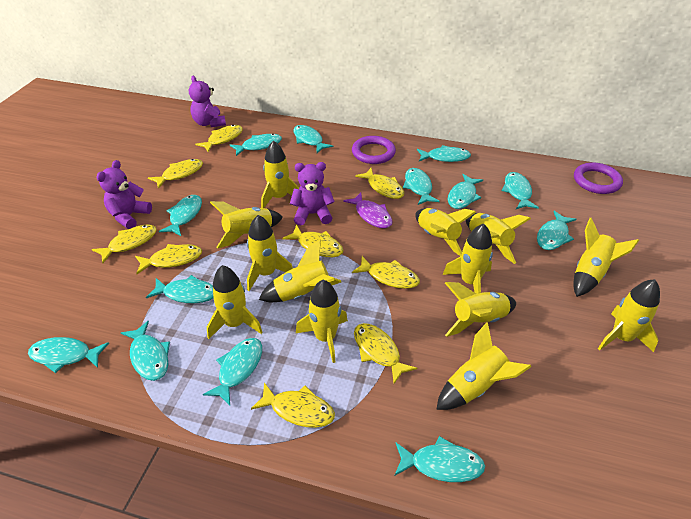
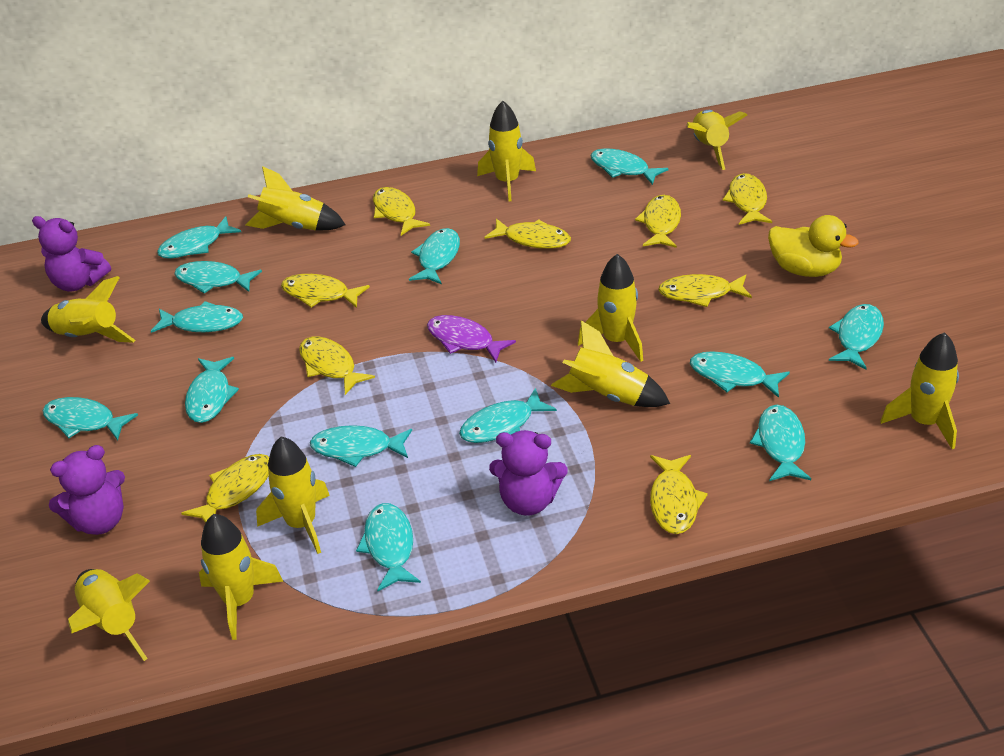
purple ring: [352,136,396,164] [574,162,623,194] = 2 -> none = 0
yellow duck: none = 0 -> [768,215,859,277] = 1
yellow rocket: [207,265,263,339] [210,201,283,249] [247,215,293,291] [259,240,341,302] [261,140,299,208] [296,280,348,363] [415,208,476,256] [436,322,532,410] [443,223,493,294] [445,282,516,337] [466,213,531,264] [573,218,639,297] [598,279,660,352] = 13 -> [41,276,135,343] [68,569,150,661] [199,514,284,640] [246,166,346,231] [256,436,330,554] [477,101,536,201] [551,320,670,407] [578,254,643,362] [687,110,747,170] [880,332,959,449] = 10

